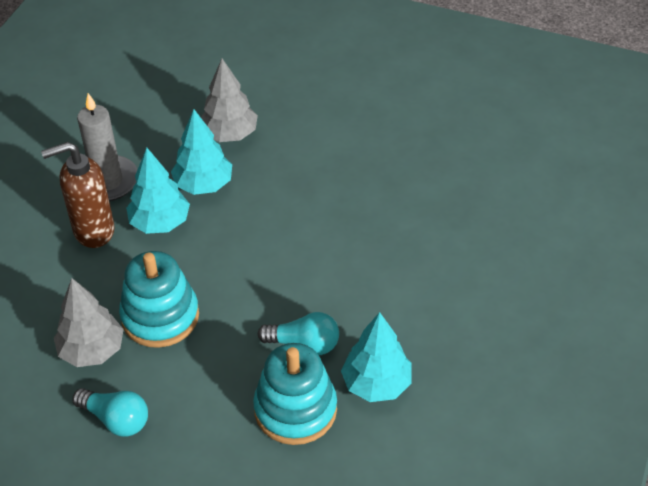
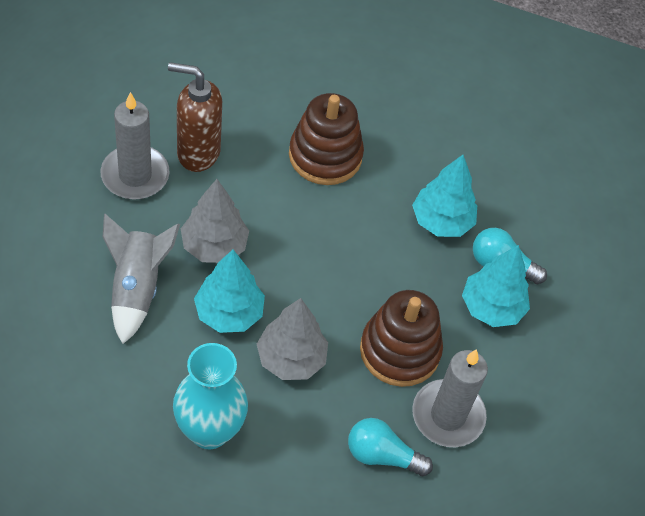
brown stacking toy: none = 0 -> [289,93,364,185] [360,290,443,387] = 2
grey candle: [77,93,138,201] = 1 -> [101,92,170,200] [412,349,488,447] = 2
grey rocket: none = 0 -> [103,214,180,344] = 1
turquoise stacking toy: [119,251,199,348] [253,343,337,445] = 2 -> none = 0
turquoise vase: none = 0 -> [173,343,248,449] = 1

